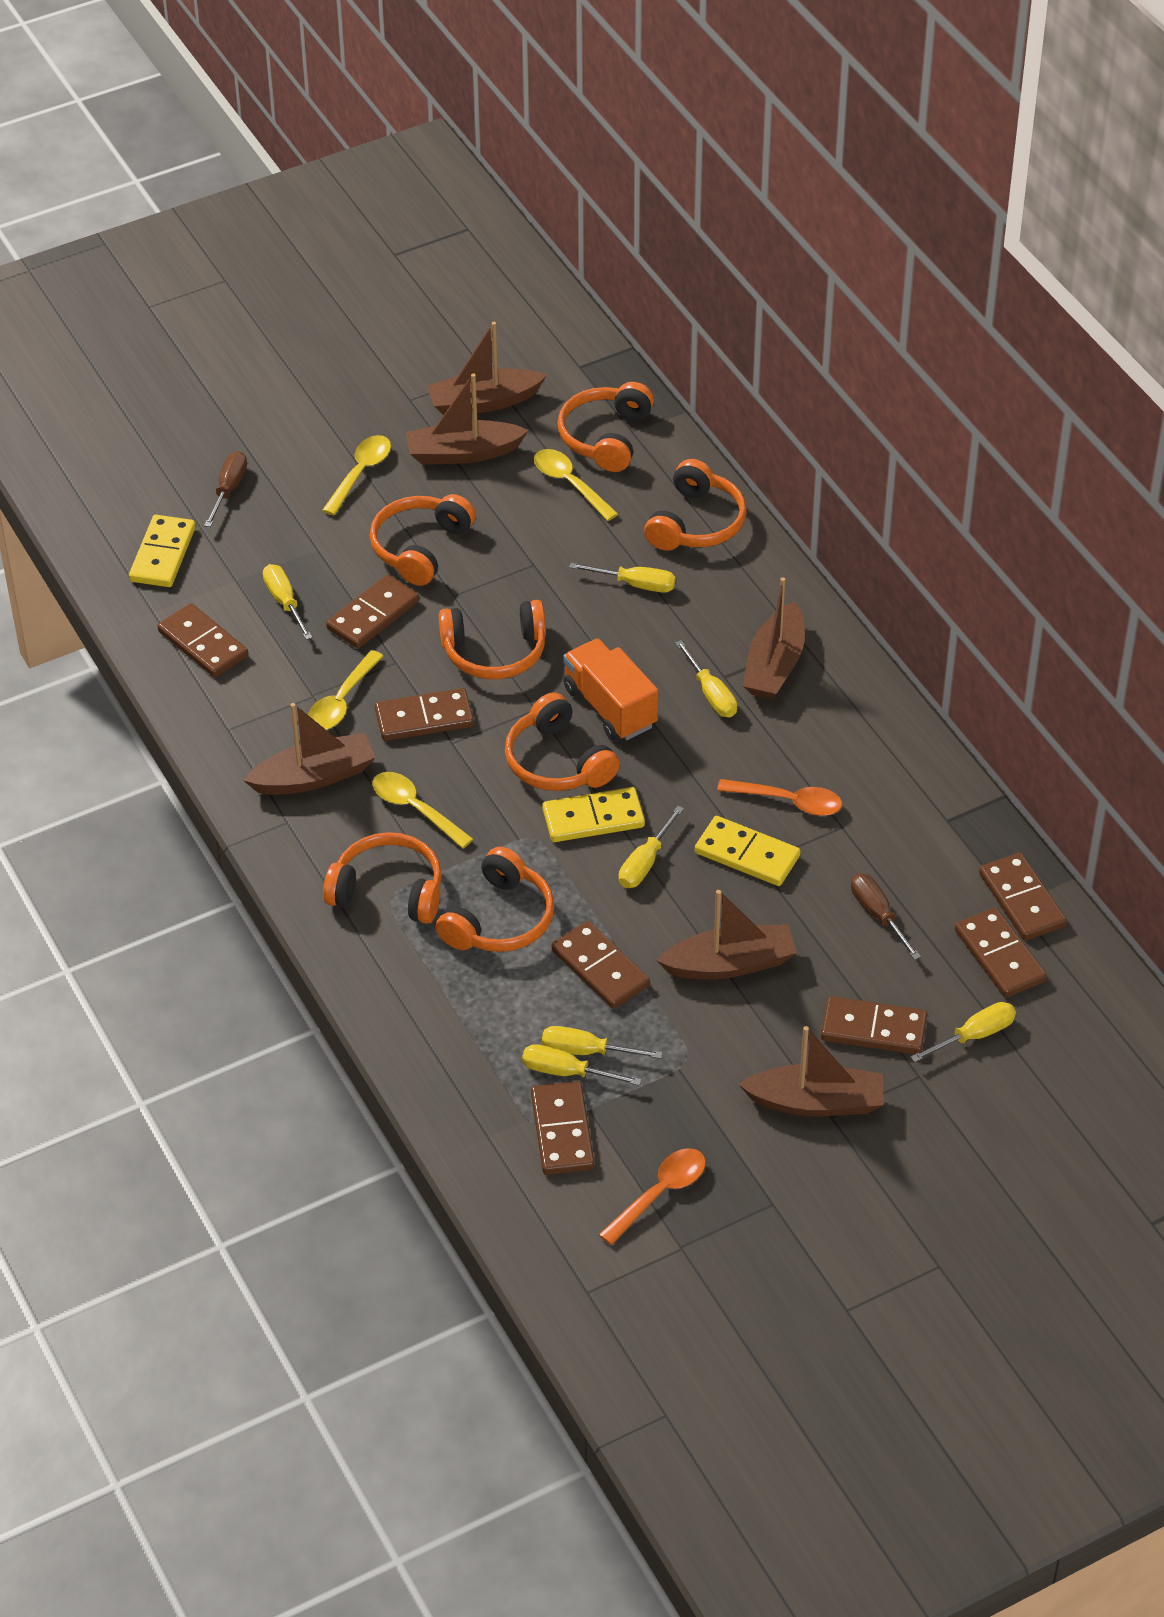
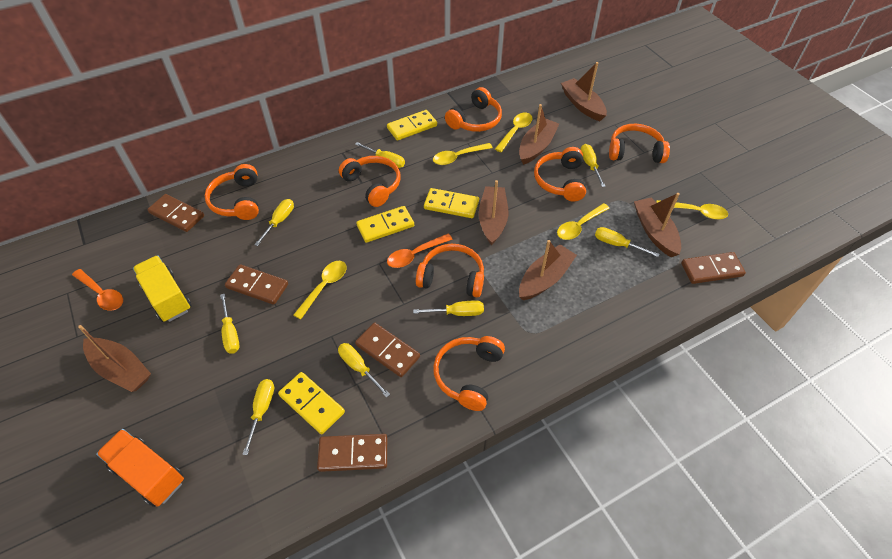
brown domino: [157,603,248,677] [326,575,419,649] [375,688,474,741] [531,1081,594,1175] [552,921,650,1009] [821,996,927,1054] [955,908,1047,998] [979,853,1067,940] = 8 -> [147,194,204,232] [225,264,288,305] [317,434,387,472] [355,323,420,377] [681,252,746,284] = 5
brown screwdriver: [204,451,247,527] [851,873,921,960] = 2 -> none = 0
yellow domino: [129,515,196,587] [543,787,645,842] [695,816,800,886] = 3 -> [278,372,345,434] [356,206,414,243] [387,110,437,141] [424,188,479,218] = 4
yellow screwdriver: [263,564,313,640] [522,1044,642,1086] [542,1026,663,1059] [569,563,676,593] [619,806,684,888] [675,640,737,717] [911,1002,1016,1062] = 7 -> [220,294,240,354] [242,379,274,455] [254,199,294,246] [338,343,390,398] [355,142,405,168] [413,300,484,316] [581,144,606,187] [595,227,659,257] = 8
yellow spoon: [308,650,383,730] [322,435,391,515] [372,772,473,848] [534,449,618,521] = 4 -> [294,261,346,319] [433,143,493,165] [495,112,533,152] [557,203,610,240] [656,200,728,220] = 5
yellow truck: none = 0 -> [133,255,192,322] = 1

